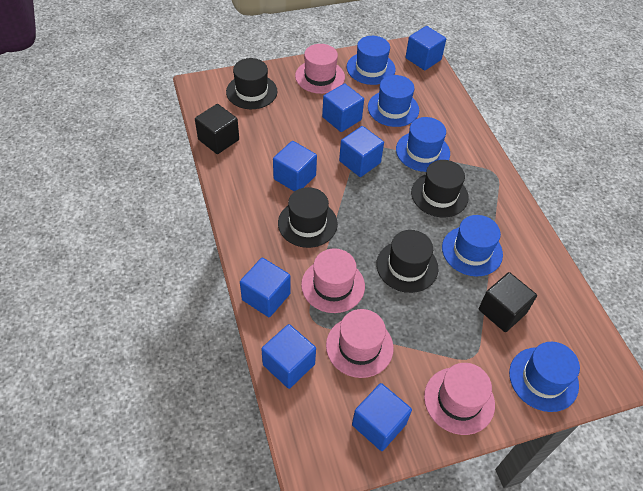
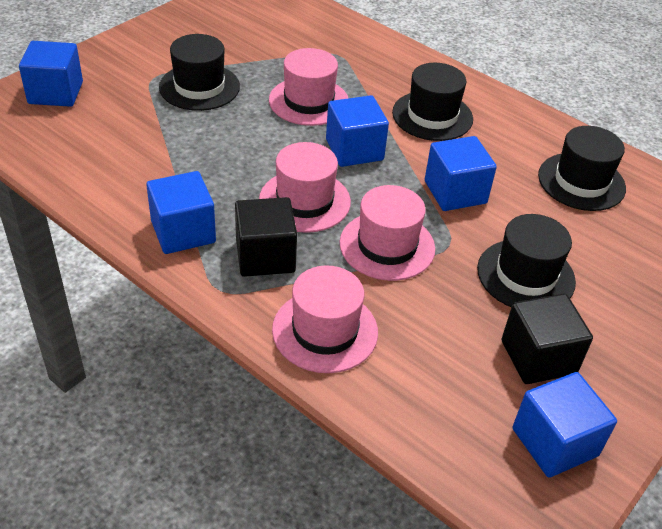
blue cube: [240,258,291,317] [261,324,316,389] [273,141,317,192] [322,84,364,132] [339,126,384,177] [352,383,412,451] [405,26,446,70] = 7 -> [19,41,83,107] [146,171,216,254] [326,95,389,167] [425,136,497,211] [513,372,617,478] = 5
blue hat: [347,36,396,85] [368,75,419,127] [396,117,450,172] [442,215,503,276] [509,342,580,412] = 5 -> none = 0

